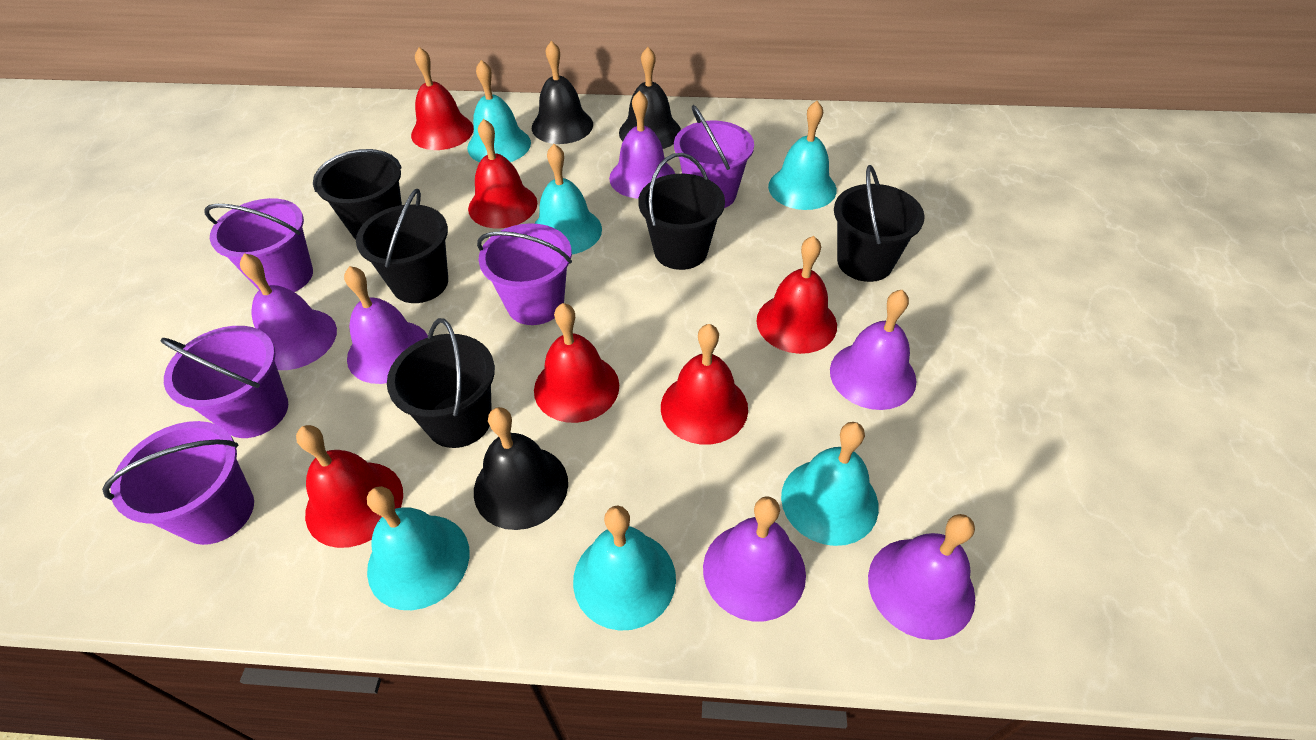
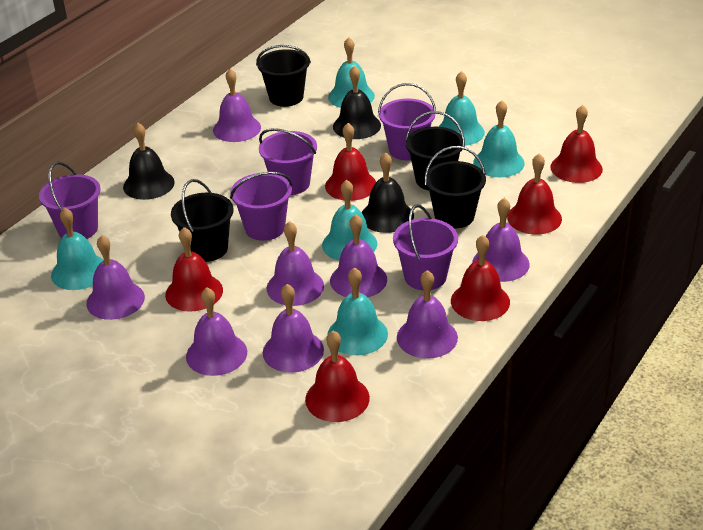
black bucket: [313,149,402,240] [356,189,448,303] [387,318,495,448] [638,153,725,270] [834,165,925,282] = 5 -> [171,179,233,262] [256,45,311,107] [405,111,465,190] [424,146,486,229] = 4
purple bell: [240,253,337,370] [344,266,428,384] [609,91,675,198] [703,496,806,621] [830,290,916,410] [868,514,975,640] = 6 -> [86,235,145,320] [186,287,247,376] [213,69,261,142] [263,284,324,373] [267,221,324,306] [330,214,387,298] [397,270,458,359] [472,198,530,282] = 8

